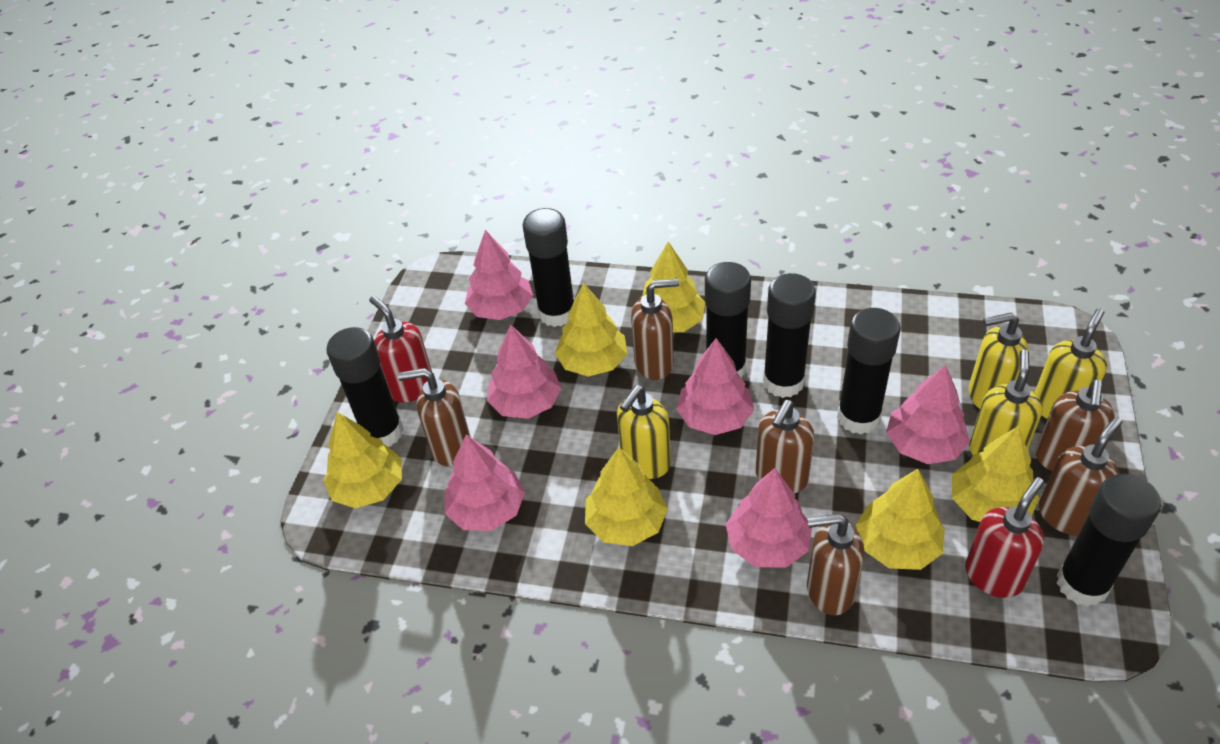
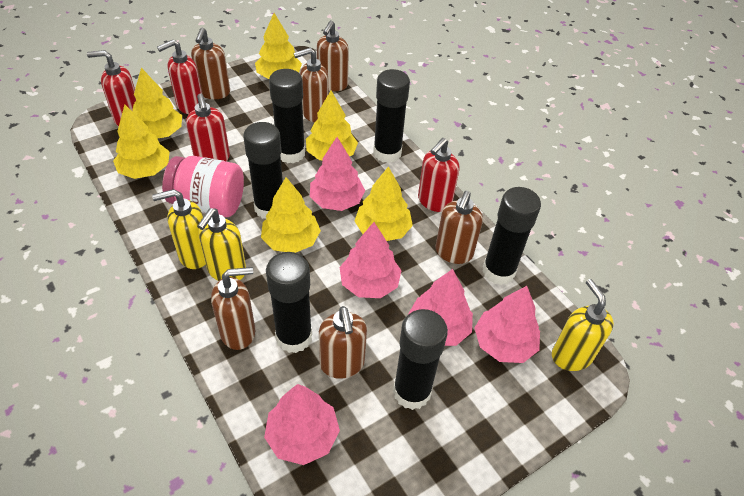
pink jar: none = 0 -> [162,156,244,217] = 1
pink tree: [445,434,525,531] [465,230,533,320] [487,324,562,419] [676,338,754,435] [726,468,812,568] [886,365,970,464] = 6 -> [264,384,340,465] [310,137,365,211] [339,222,402,298] [408,269,473,346] [475,286,540,363] = 5
red soap dispenser: [369,296,432,403] [965,477,1044,598] = 2 -> [87,50,136,126] [157,40,202,114] [186,94,230,161] [418,138,460,212] = 4
yellow soap dispenser: [617,385,671,479] [969,312,1029,409] [969,349,1043,455] [1035,308,1107,419] = 4 -> [152,189,206,269] [197,208,246,281] [552,279,614,371] = 3

